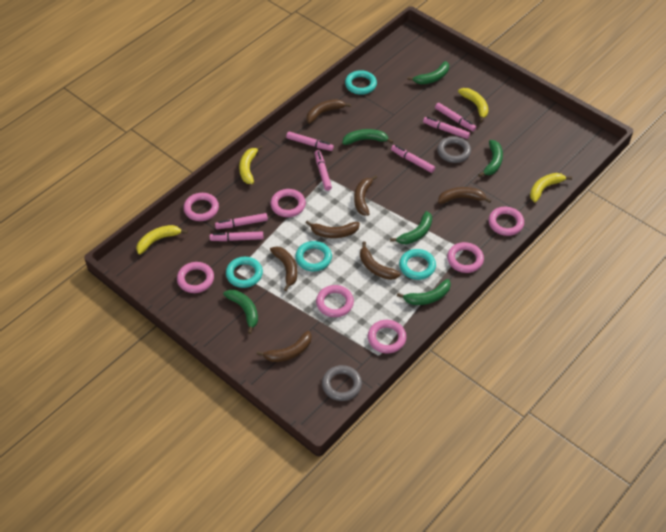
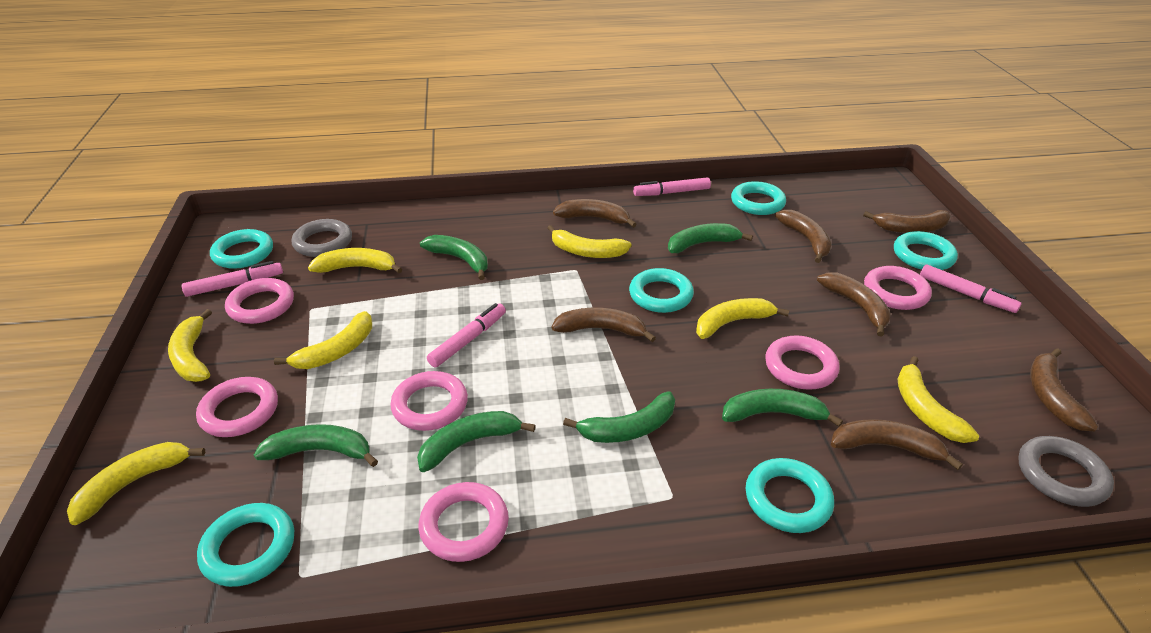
pink marker: [210,232,263,241] [215,213,268,229] [286,132,334,151] [315,150,332,191] [391,145,435,173] [423,117,470,139] [435,103,476,131] = 7 -> [182,261,283,297] [427,303,506,367] [633,177,711,196] [920,264,1022,313] = 4
pink ring: [177,262,214,293] [184,193,219,221] [270,189,306,217] [316,285,354,317] [368,320,406,353] [447,242,484,273] [488,207,524,236] = 7 -> [196,377,278,437] [225,278,294,324] [390,371,468,431] [419,482,509,562] [765,335,840,390] [864,266,932,310] = 6
turquoise ring: [226,257,263,288] [295,241,332,272] [345,70,377,95] [399,249,436,280] = 4 -> [197,503,294,587] [210,229,273,269] [629,268,694,313] [731,181,786,215] [746,458,834,533] [894,231,958,270] = 6
yellow banana: [136,225,188,254] [239,145,263,184] [458,88,488,123] [530,173,572,202] = 4 -> [67,442,206,525] [168,309,212,382] [274,311,372,369] [308,248,402,273] [548,225,632,258] [696,298,789,339] [897,356,979,443] = 7

